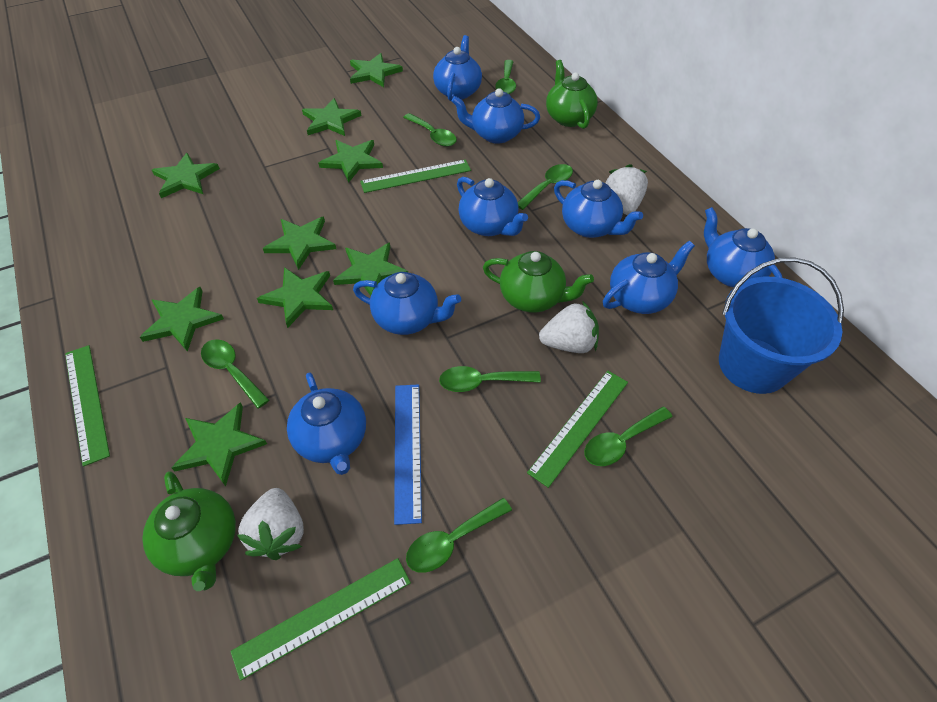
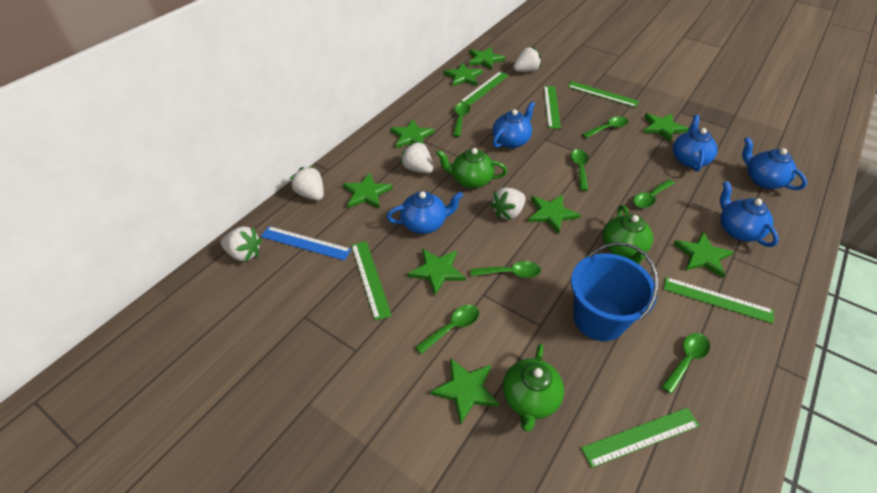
blue teapot: [287,372,366,475] [353,272,461,335] [433,35,482,101] [451,88,540,144] [457,177,528,236] [554,180,643,238] [603,241,695,314] [704,207,783,287] = 8 -> [387,191,463,234] [493,101,535,148] [673,115,717,172] [720,181,779,247] [742,137,807,190] = 5
green ruler: [65,345,110,467] [230,558,411,681] [360,159,471,193] [527,371,628,488] = 4 -> [351,241,392,321] [460,72,509,106] [544,86,561,129] [568,81,639,107] [581,408,700,468] [664,277,774,324] = 6
white strawberry: [237,488,304,560] [539,301,599,353] [606,164,648,215] = 3 -> [221,226,262,262] [290,166,324,201] [400,141,434,173] [490,187,526,220] [513,47,541,72] = 5

